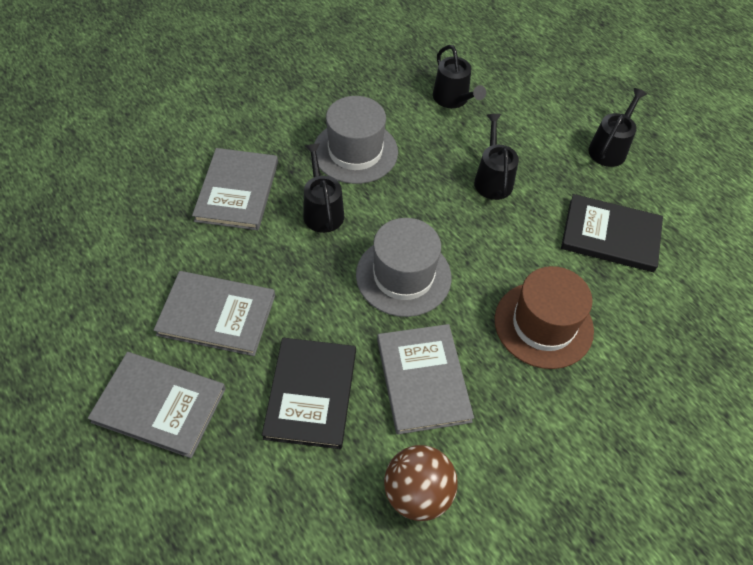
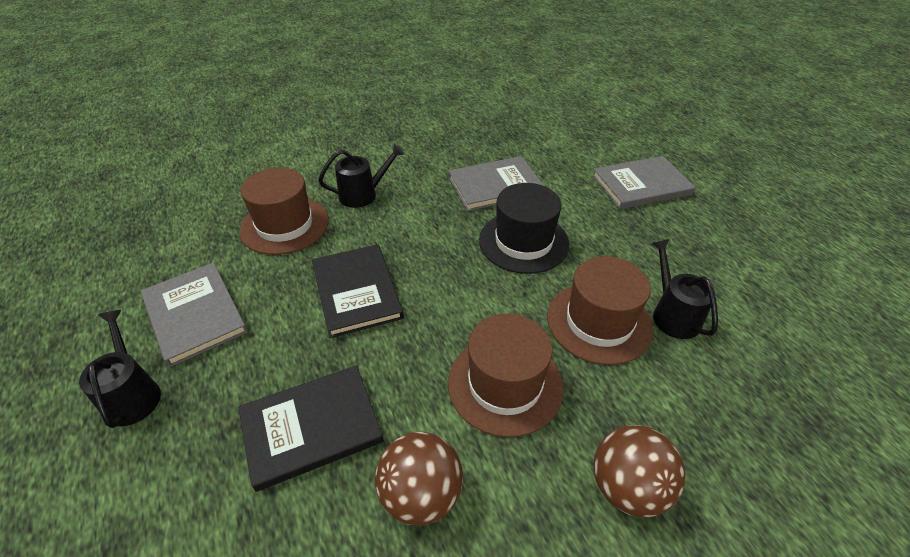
black hat: none = 0 -> [479,183,569,274] = 1
black watering can: [303,143,344,233] [433,45,486,108] [474,114,519,200] [588,88,647,167] = 4 -> [79,310,161,428] [318,144,404,208] [651,239,718,339] = 3
brown ball: [384,445,458,521] = 1 -> [375,432,463,526] [594,425,686,517] = 2
brown hat: [495,266,594,369] = 1 -> [239,168,329,255] [448,314,563,437] [547,256,654,365] = 3
grey book: [88,352,226,458] [154,271,275,356] [192,148,278,230] [377,324,474,435] = 4 -> [141,262,248,367] [449,156,544,211] [592,156,695,209] = 3
grey hat: [314,96,398,184] [356,218,452,317] = 2 -> none = 0

